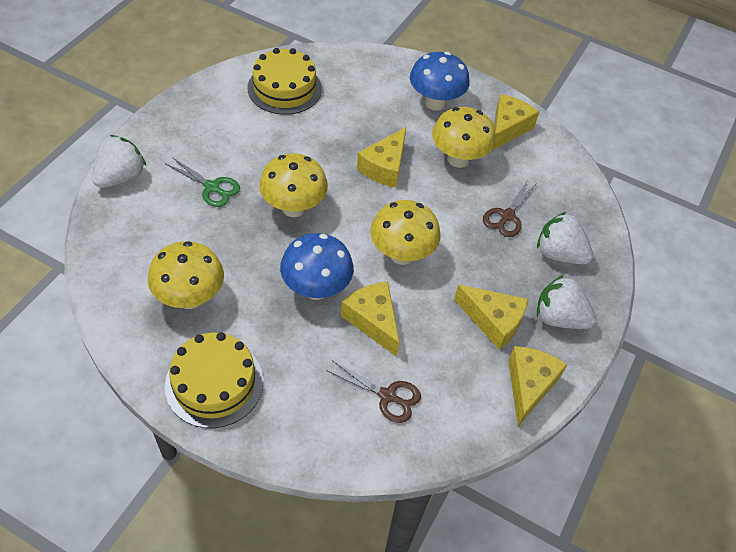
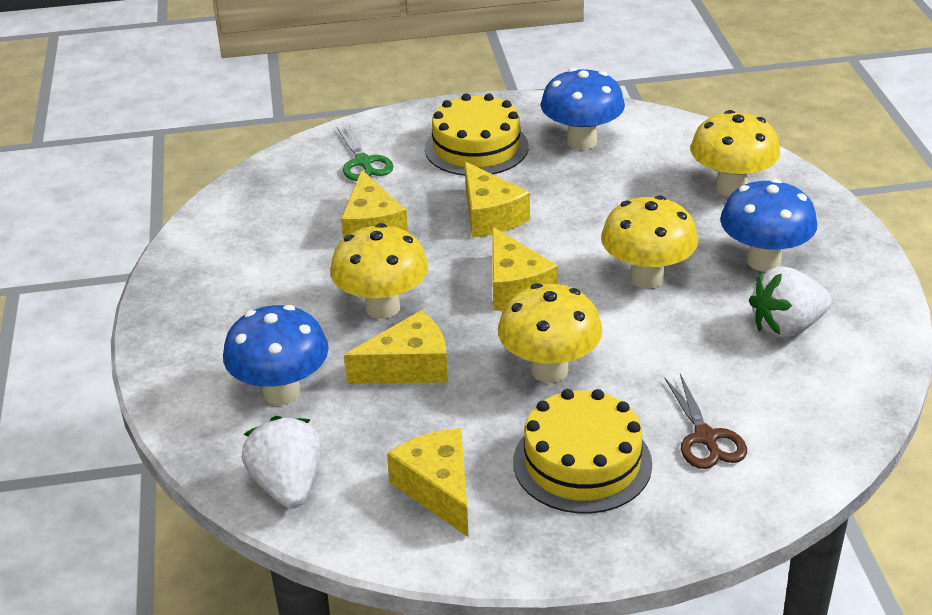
blue mushroom: [280,233,354,300] [410,52,470,111] = 2 -> [223,305,329,405] [541,68,625,150] [720,179,817,272] = 3
brown scissors: [326,361,421,423] [483,180,537,237] = 2 -> [664,374,747,469] = 1
white strawberry: [92,135,146,188] [537,212,593,264] [537,275,596,329] = 3 -> [242,416,322,508] [749,266,832,338] = 2

